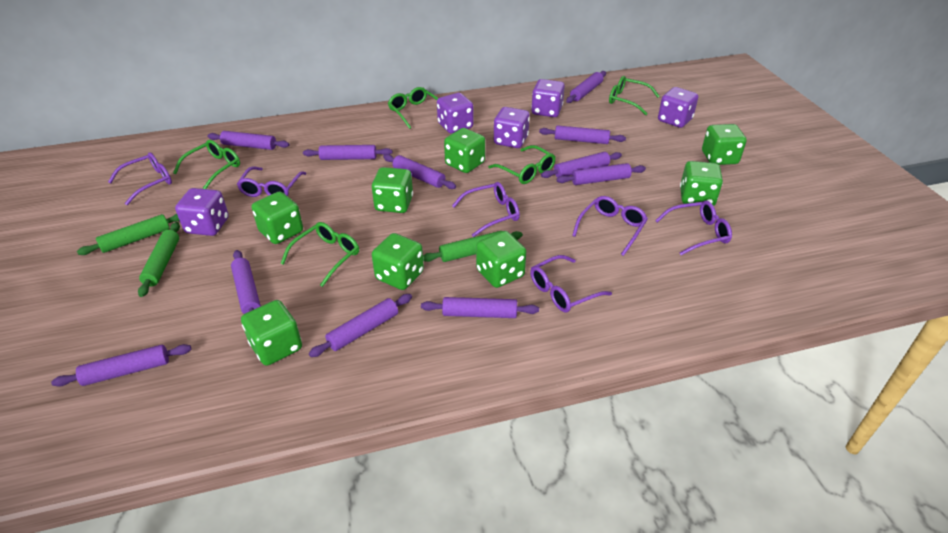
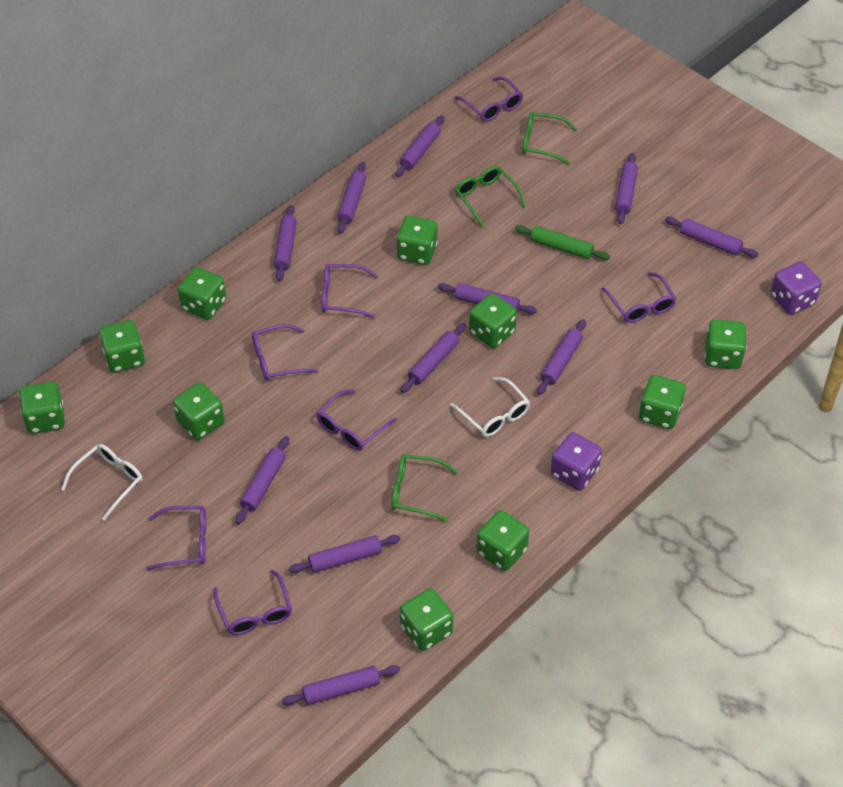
green dice: [241,300,302,366] [251,191,303,244] [372,167,413,213] [372,233,424,290] [444,128,485,173] [476,231,526,288] [680,161,723,206] [702,124,747,165] = 8 -> [19,381,65,434] [99,320,145,373] [173,382,225,440] [178,267,226,320] [396,216,438,265] [400,588,453,651] [469,293,517,348] [476,510,529,571] [639,375,686,429] [704,319,747,369] = 10
green glasses: [173,140,240,189] [280,222,359,287] [388,87,438,129] [488,145,556,184] [609,76,659,115] = 5 -> [391,454,458,522] [455,166,526,228] [522,112,577,165] = 3
green rolling pin: [77,214,180,255] [138,222,180,297] [423,231,523,262] = 3 -> [515,225,610,260] = 1
purple dice: [175,188,229,236] [437,93,473,134] [494,107,530,148] [531,79,565,117] [658,87,698,128] = 5 -> [550,432,602,491] [770,262,822,315] = 2
purple glasses: [108,152,172,205] [237,166,306,197] [452,182,520,237] [530,255,612,312] [572,196,648,256] [655,200,732,255] = 6 -> [146,506,206,571] [214,569,292,635] [252,324,318,381] [316,390,397,451] [322,264,378,318] [455,77,523,122] [602,272,676,323] = 7
white glasses: none = 0 -> [61,444,142,521] [450,377,530,437] = 2

